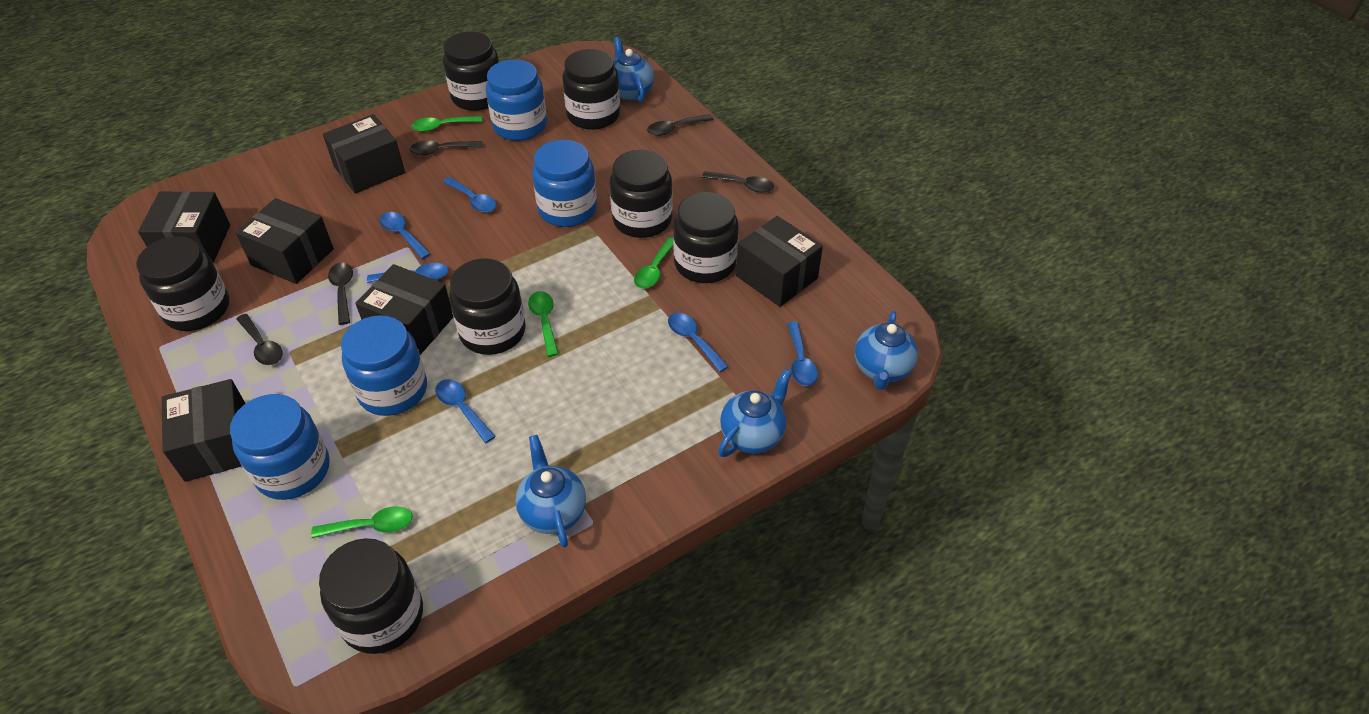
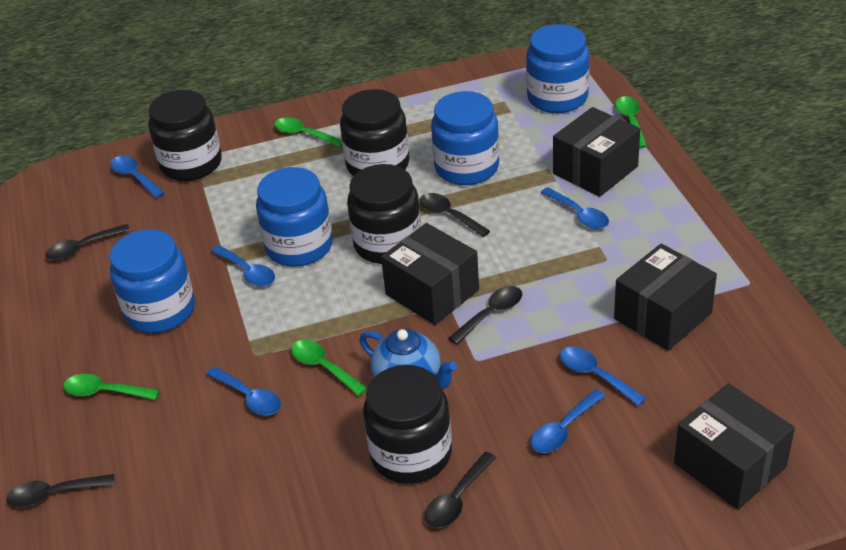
black box: [138,191,230,263] [162,379,246,482] [235,198,334,284] [323,114,405,194] [355,264,453,355] [736,216,823,307] = 6 -> [381,223,479,325] [553,107,640,197] [614,244,717,351] [674,383,795,510] = 4
black jar: [136,236,229,331] [319,538,423,654] [443,31,499,111] [449,258,525,355] [562,49,620,130] [610,150,673,238] [673,192,739,283] = 7 -> [148,90,222,181] [340,89,409,176] [347,164,421,264] [363,365,452,484] = 4
blue teapot: [515,435,586,548] [614,37,654,102] [718,369,792,457] [855,311,918,390] = 4 -> [360,329,457,390] = 1

